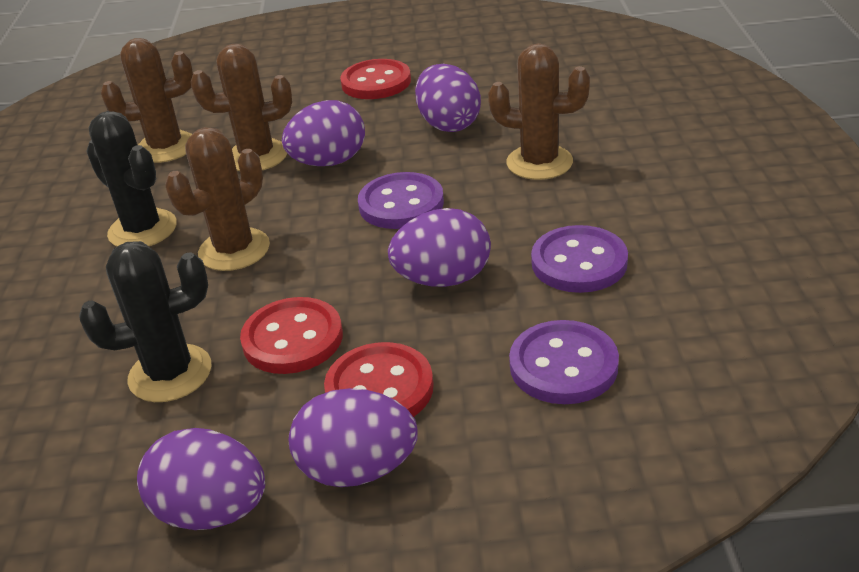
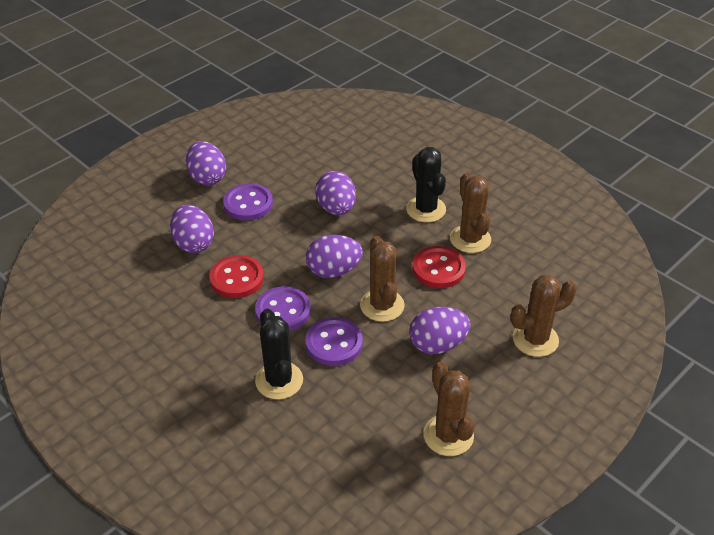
red button: [240,297,343,374] [324,342,434,417] [340,59,411,99] = 3 -> [210,255,264,298] [413,246,466,288] = 2

